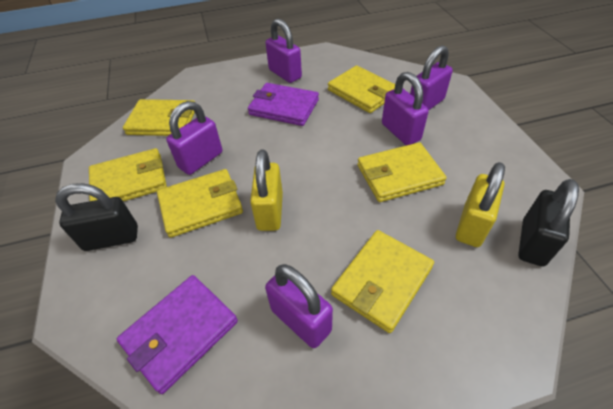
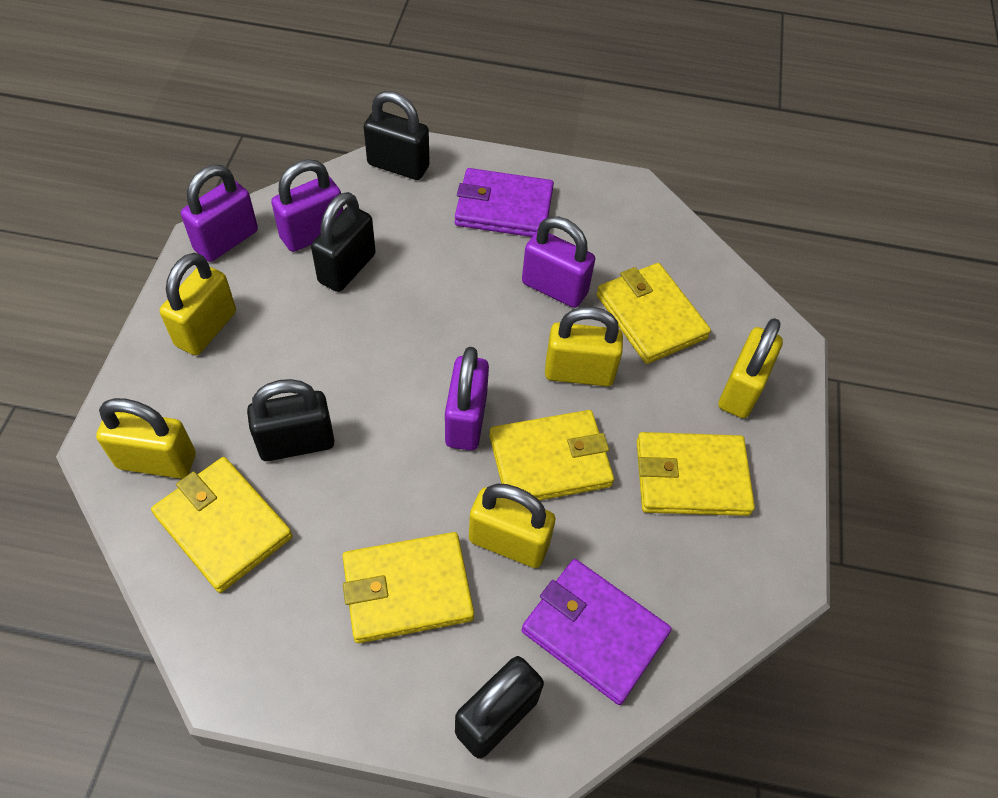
black padlock: [55,183,138,251] [518,179,579,266] = 2 -> [247,379,334,461] [311,192,376,292] [364,91,430,180] [455,656,544,759] = 4
purple padlock: [166,101,222,175] [265,264,333,348] [266,18,302,83] [382,72,429,145] [410,45,453,110] = 5 -> [181,165,258,262] [271,159,343,252] [445,347,489,450] [522,216,595,308] = 4
yellow padlock: [250,149,283,231] [456,162,505,247] = 2 -> [96,398,196,479] [160,253,236,355] [469,483,555,568] [545,307,623,386] [718,318,783,418] = 5
yellow wallet: [89,148,167,201] [123,99,195,136] [157,169,243,238] [328,66,395,113] [331,230,434,333] [357,142,447,202] = 6 -> [151,457,293,593] [342,532,474,643] [489,410,614,501] [596,263,711,364] [637,432,755,516] = 5

